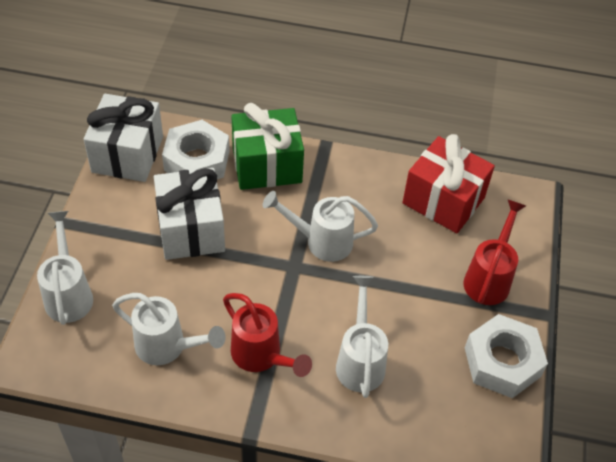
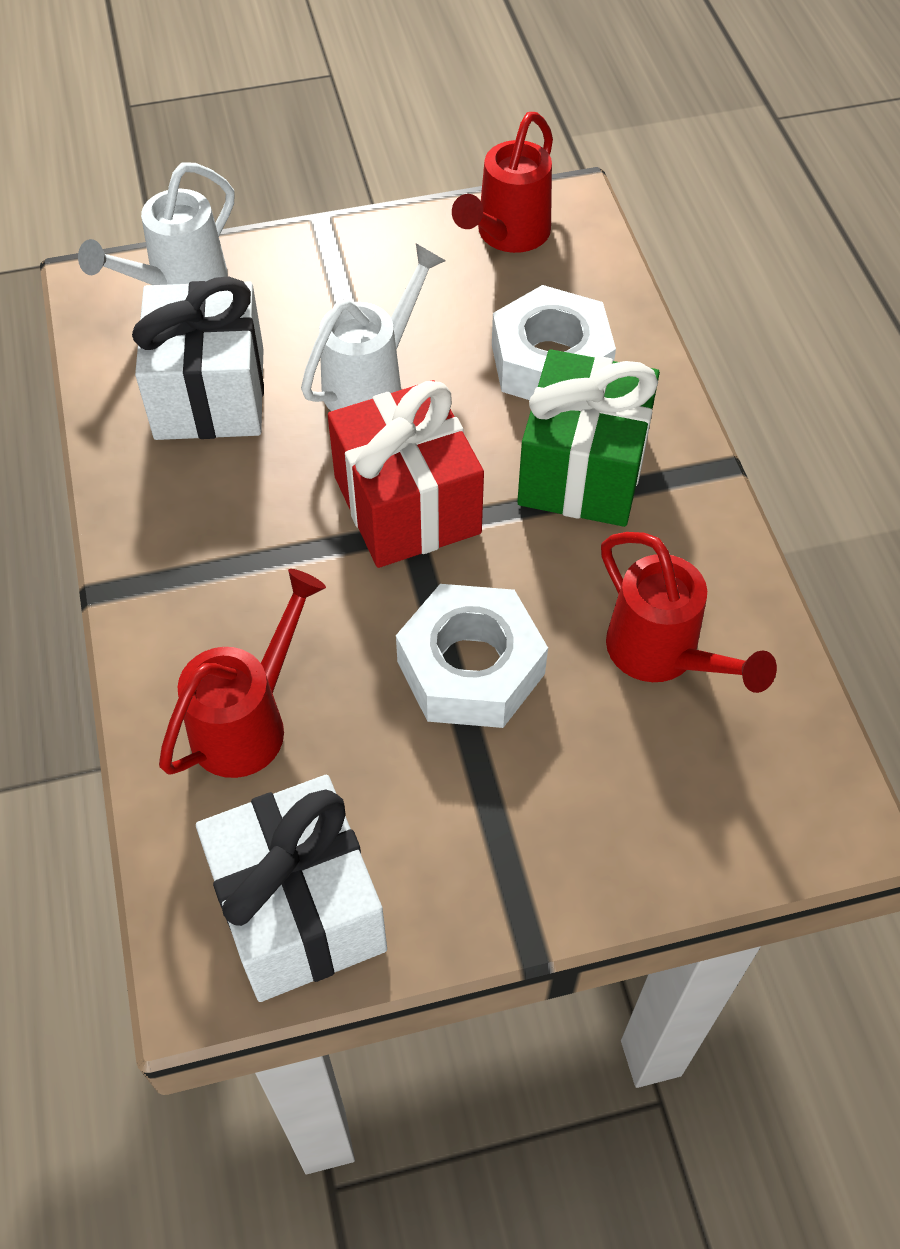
red watering can: [223,293,312,377] [463,199,526,305] = 2 -> [159,569,326,778] [452,112,553,253] [601,532,777,693] = 3
white watering can: [37,211,93,325] [112,293,226,365] [263,191,378,262] [336,276,388,398] = 4 -> [78,162,234,285] [301,243,446,411] = 2

